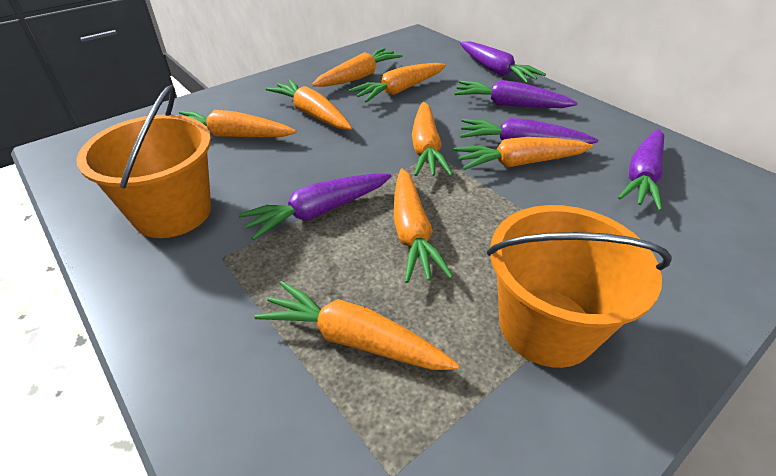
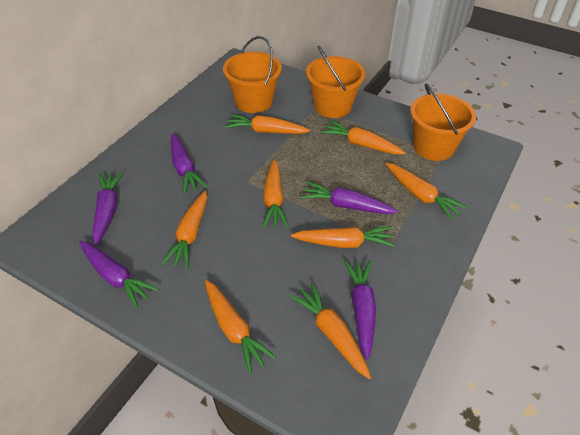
orange bucket: [76,85,211,238] [487,205,672,368] = 2 -> [223,36,282,113] [306,45,365,118] [410,84,476,161] = 3

